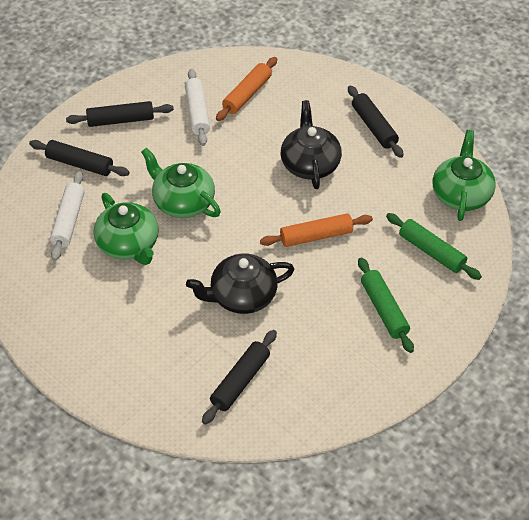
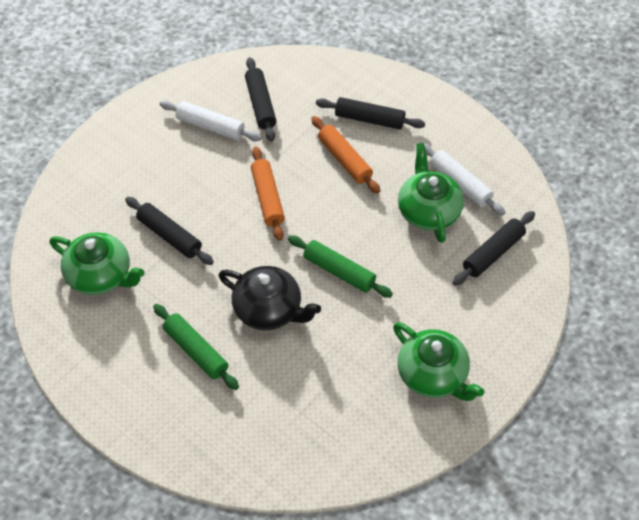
black teapot: [186,254,294,314] [281,100,342,189] = 2 -> [219,266,321,330] = 1

